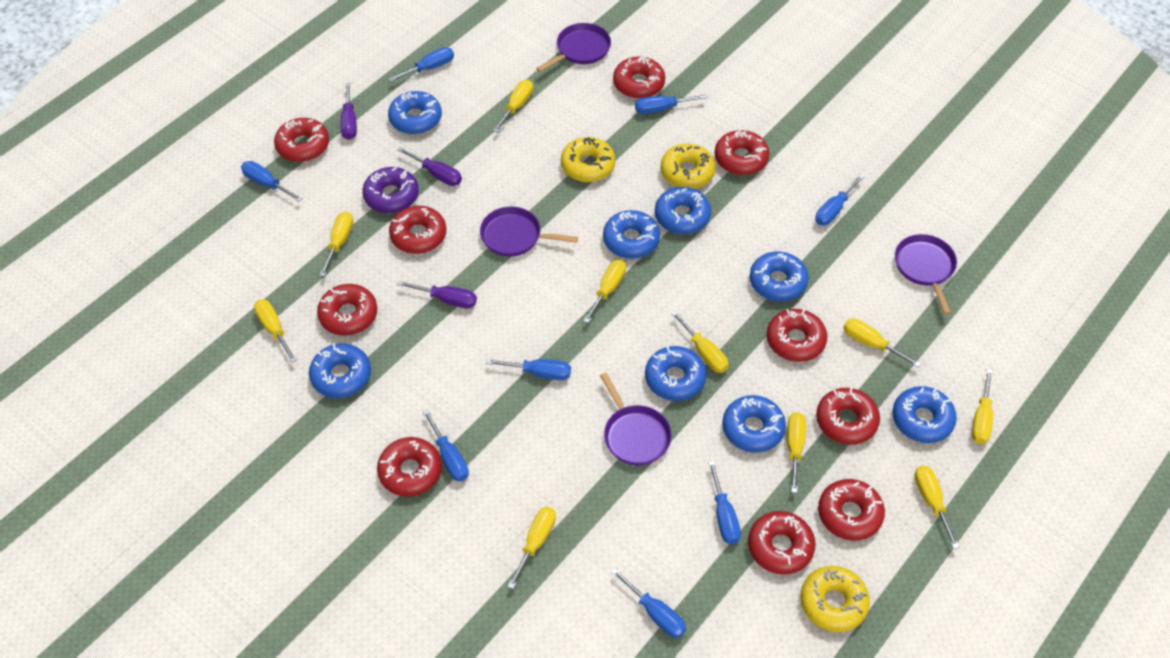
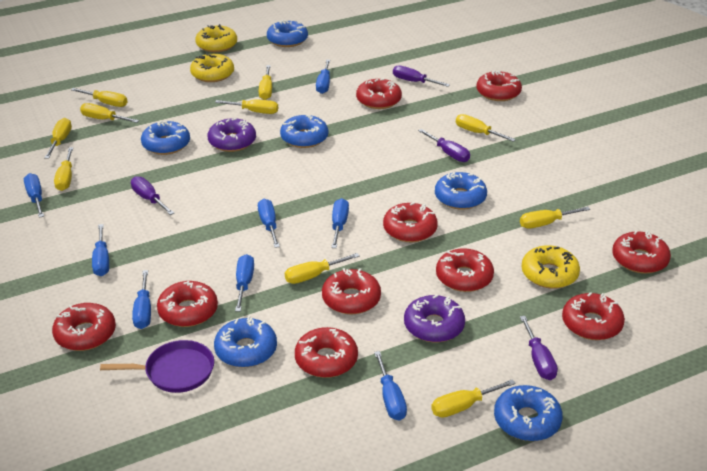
blue donut: [309,343,371,398] [388,91,442,134] [603,210,660,259] [645,346,707,401] [655,187,711,234] [722,395,786,453] [750,251,809,302] [892,386,957,443] = 8 -> [141,121,190,155] [214,316,277,368] [267,20,308,47] [280,115,328,148] [435,172,487,210] [494,385,563,441] = 6
purple donut: [362,167,419,213] = 1 -> [208,118,256,152] [404,294,465,342] = 2
purple pan: [480,207,578,256] [536,23,611,72] [600,373,672,465] [895,234,957,314] = 4 -> [100,340,214,393] = 1
purple screwdriver: [341,83,357,140] [397,281,477,308] [398,147,462,186] = 3 -> [131,176,174,215] [393,65,450,87] [418,129,470,162] [520,316,558,380] = 4

